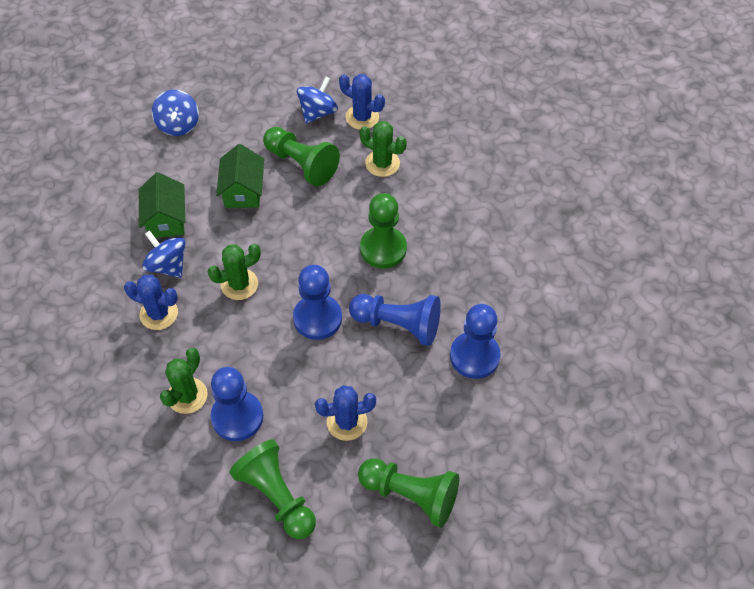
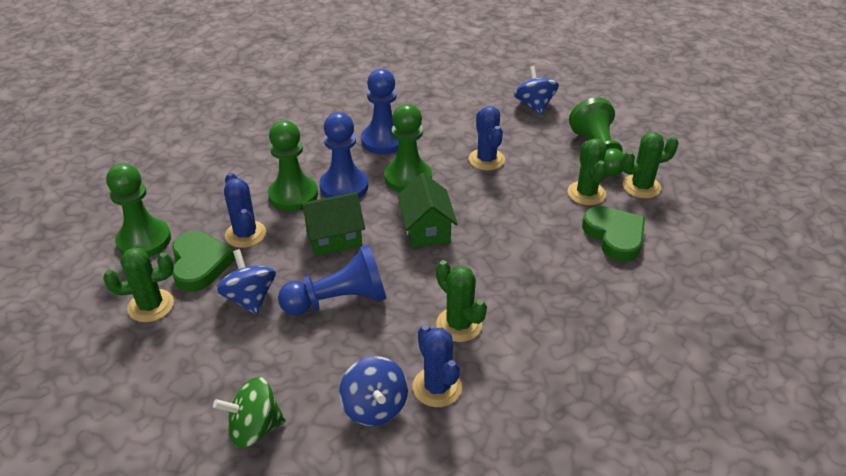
blue pawn: [211,367,263,441] [293,265,342,340] [349,294,441,346] [450,304,501,379] = 4 -> [278,244,386,315] [319,112,368,198] [361,69,399,154] = 3
green cactus: [160,347,208,414] [208,243,261,300] [360,121,407,177] = 3 -> [103,248,174,322] [436,260,487,342] [567,139,607,205] [621,132,678,198] = 4
green heart: none = 0 -> [172,231,236,292] [582,206,645,262] = 2
green spinning top: none = 0 -> [213,377,286,449] = 1

